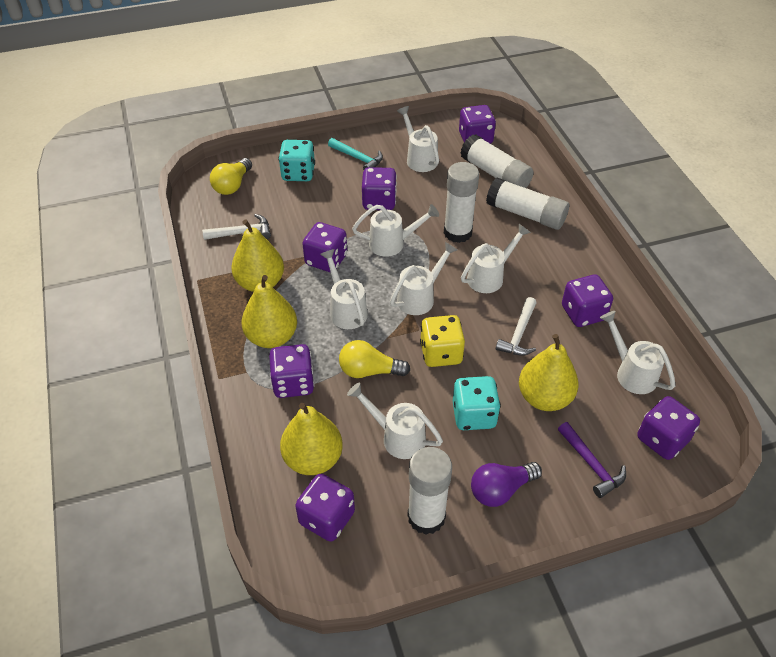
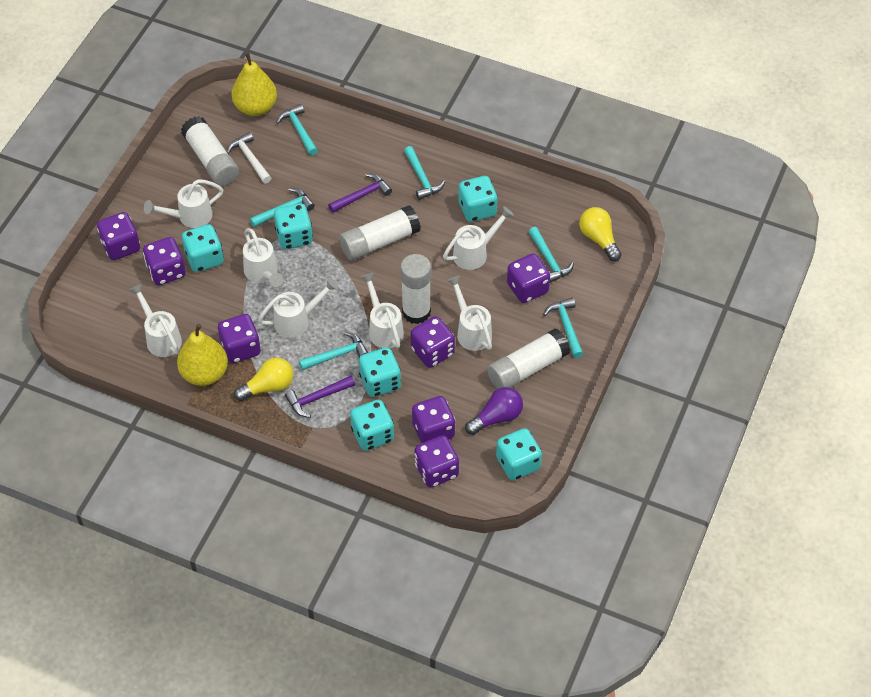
purple hammer: [558,422,626,498] = 1 -> [285,376,355,418] [328,174,392,213] = 2
turquoise dice: [278,140,315,181] [453,376,501,430] = 2 -> [182,224,224,272] [274,203,313,249] [350,400,394,451] [359,347,401,397] [458,176,498,222] [496,428,542,480] = 6
turquoise hammer: [328,138,383,170] = 1 -> [250,188,315,227] [276,104,318,155] [299,332,368,370] [404,146,445,200] [529,227,574,283] [543,298,583,358] = 6
white hammer: [202,214,271,240] [496,297,537,356] = 2 -> [227,132,271,183] = 1
yellow dice: [420,315,465,367] = 1 -> none = 0
yellow pear: [231,219,284,292] [242,275,297,348] [280,403,343,475] [519,334,578,411] = 4 -> [177,324,228,386] [231,52,277,116] = 2

